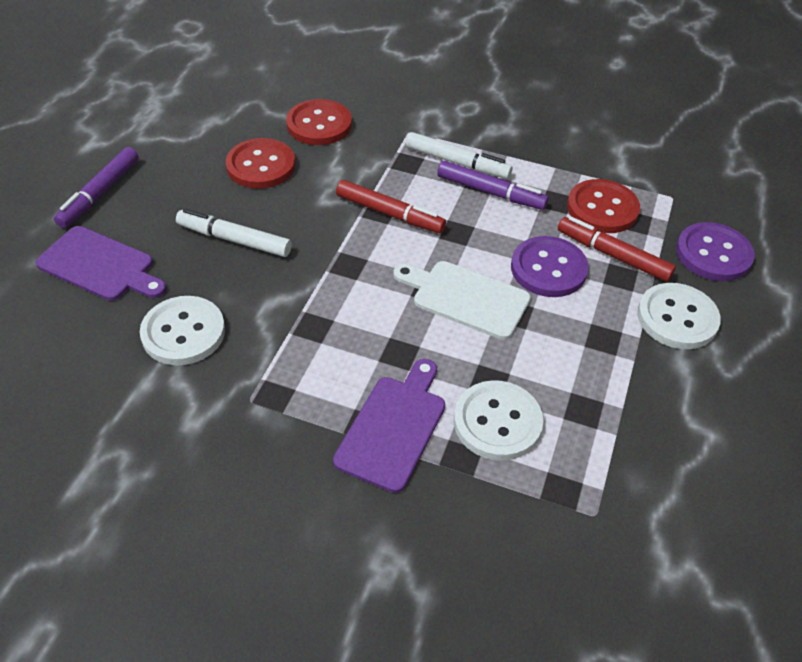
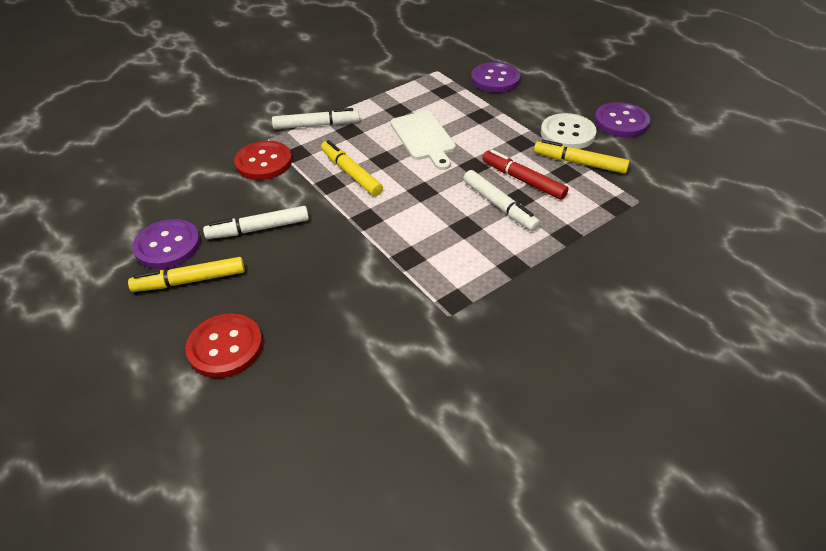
purple button: [511,236,589,297] [676,222,755,281] = 2 -> [132,219,200,269] [471,62,520,93] [594,102,650,137] = 3
purple cutting board: [35,226,166,301] [333,359,445,493] = 2 -> none = 0
purple marker: [54,147,139,228] [437,161,549,210] = 2 -> none = 0
red button: [226,138,295,189] [286,99,352,145] [567,179,640,233] = 3 -> [185,313,263,378] [234,141,292,180] = 2
red marker: [336,180,446,233] [558,217,676,282] = 2 -> [482,150,568,200] = 1
white button: [140,296,225,365] [454,380,543,461] [637,283,721,349] = 3 -> [541,113,597,149] = 1
white marker: [176,209,292,257] [406,132,513,179] = 2 -> [203,206,309,239] [272,108,360,129] [463,170,540,231] = 3
yellow marker: none = 0 -> [128,257,245,292] [321,140,383,196] [534,140,630,174] = 3

